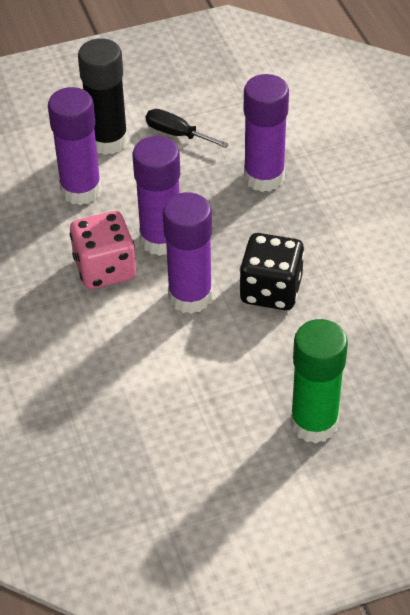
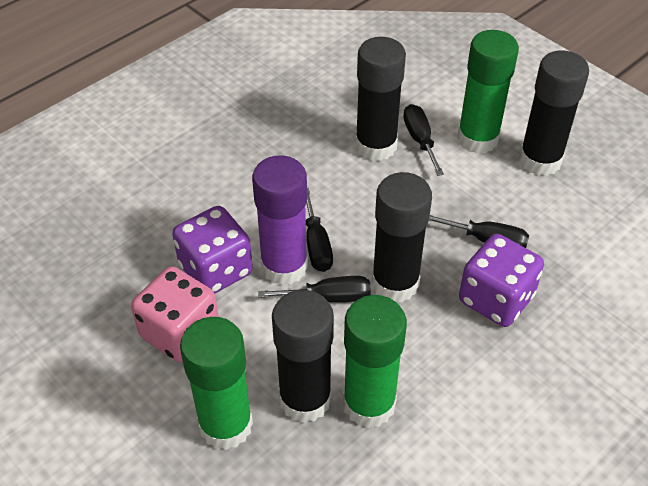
black dice: [239,233,304,310] = 1 -> none = 0
black glue stick: [78,38,128,155] = 1 -> [272,290,334,423] [355,37,406,161] [372,172,432,302] [519,51,589,176] = 4
black screwdriver: [146,109,229,148] = 1 -> [258,276,371,302] [306,188,333,272] [403,104,444,176] [429,215,529,248] = 4
green glue stick: [290,319,348,443] = 1 -> [180,317,253,450] [343,295,407,428] [457,30,519,154] = 3
purple dice: none = 0 -> [172,206,253,293] [459,234,544,327] = 2
purple glue stick: [48,87,102,205] [132,136,180,256] [163,192,213,314] [244,74,289,192] = 4 -> [252,155,308,285] = 1

